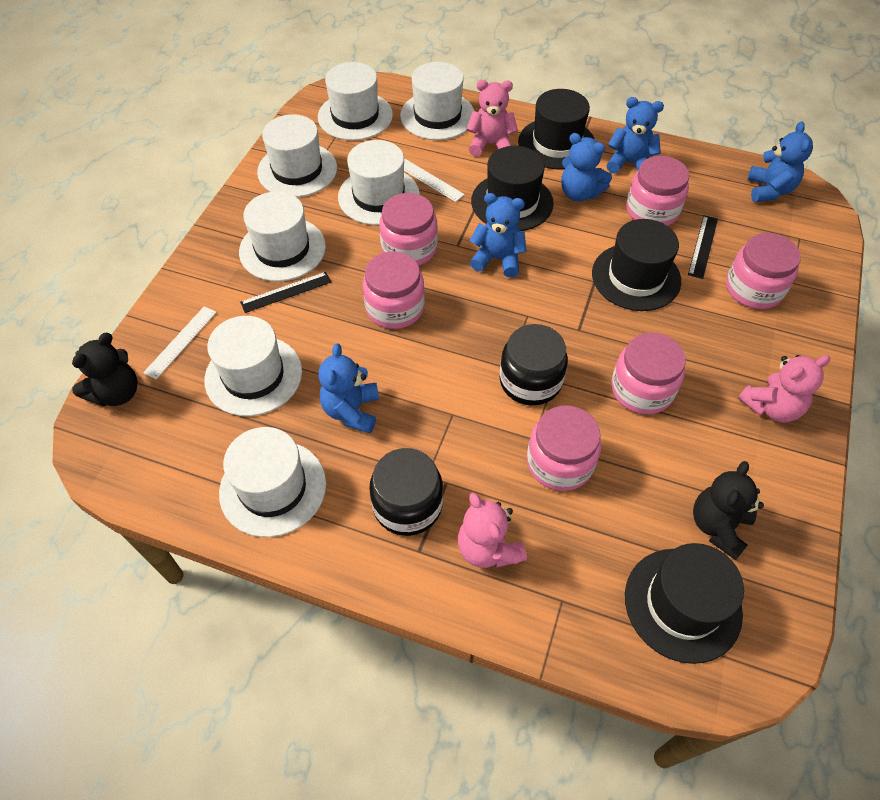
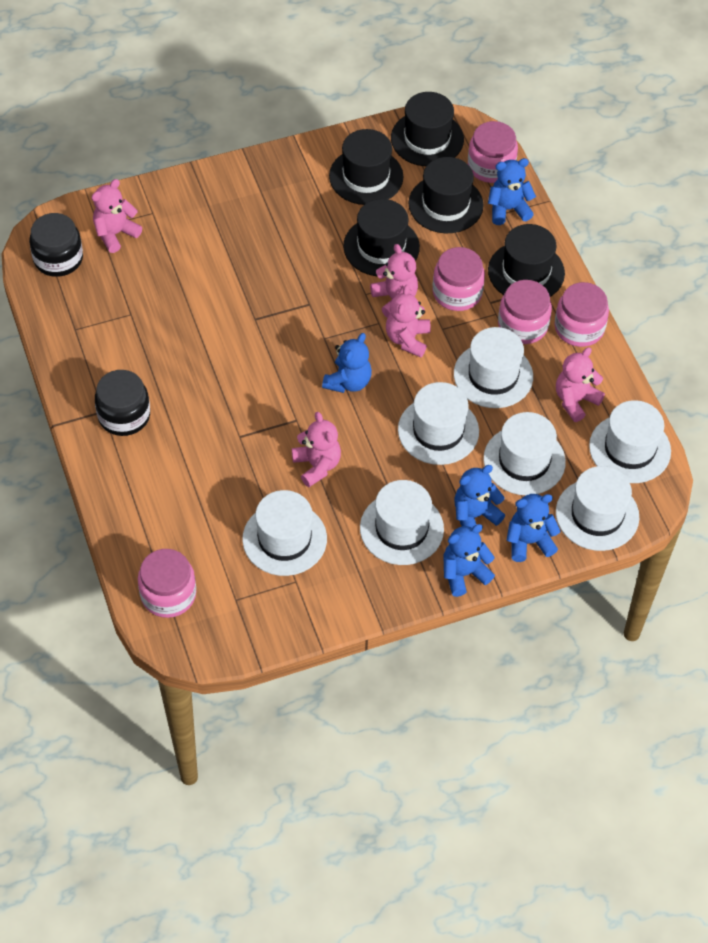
black hat: [471,146,554,231] [518,89,594,169] [592,219,681,311] [625,543,744,664] = 4 -> [329,129,403,205] [343,199,420,276] [391,92,464,166] [408,157,484,233] [488,224,565,297] = 5
black ruler: [240,272,331,313] [688,215,718,279] = 2 -> none = 0
black teddy bear: [72,333,138,406] [693,461,764,560] = 2 -> none = 0
pink jar: [362,252,425,329] [379,193,438,266] [527,406,601,491] [611,333,686,415] [626,156,689,226] [726,233,801,309] = 6 -> [138,549,196,618] [433,247,485,311] [468,121,518,183] [498,280,552,344] [554,282,609,347] = 5
pink teddy bear: [458,493,527,568] [466,80,518,156] [738,355,830,422] = 3 -> [92,179,142,253] [292,412,341,487] [370,244,418,318] [386,285,431,357] [556,347,605,422] = 5
white ruler: [143,306,217,379] [404,158,465,202] = 2 -> none = 0

